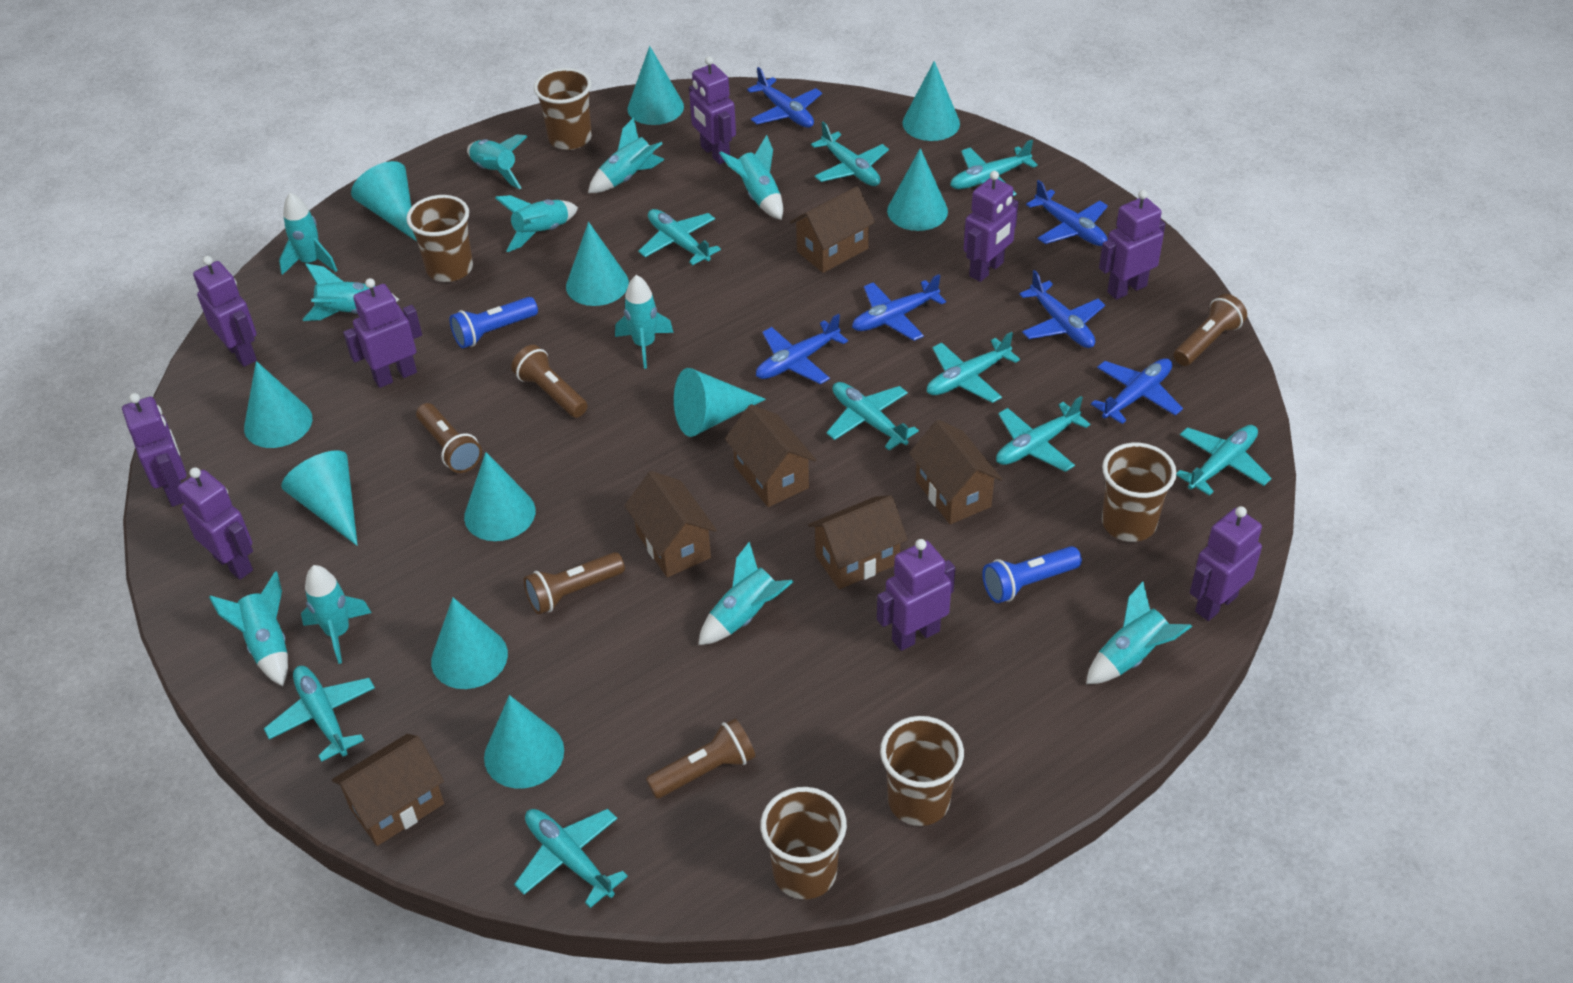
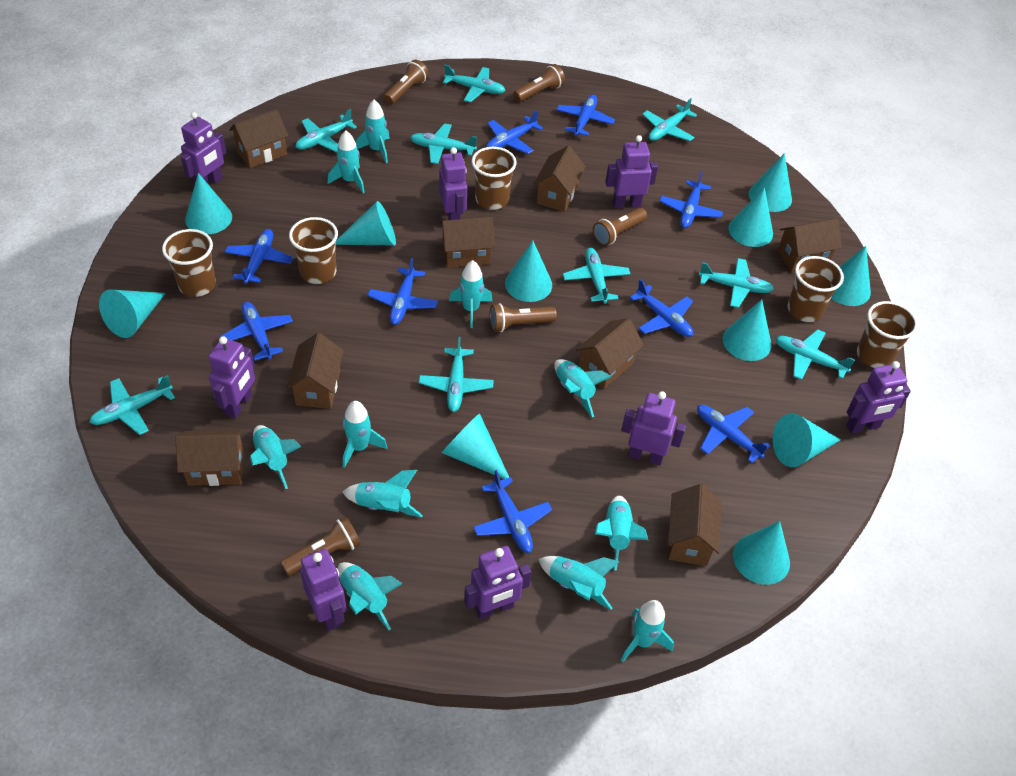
blue flashlight: [450,297,538,348] [982,546,1082,603] = 2 -> none = 0
blue plane: [747,67,822,128] [756,314,848,384] [852,274,946,341] [1019,270,1105,348] [1026,180,1108,246] [1091,358,1183,424] = 6 -> [220,302,293,361] [225,229,293,284] [368,258,438,325] [473,470,552,553] [486,111,543,154] [556,95,615,136] [630,279,693,337] [660,171,723,228] [697,405,771,463] = 9
brown house: [332,734,444,846] [624,471,717,578] [725,404,816,507] [790,186,875,273] [808,495,908,589] [909,420,1002,524] = 6 -> [175,430,244,486] [229,109,288,168] [287,333,344,409] [440,217,495,268] [534,145,586,212] [576,318,644,389] [668,484,722,566] [778,219,842,272] = 8
purple robot: [122,393,187,507] [178,467,253,580] [193,256,257,367] [343,278,422,388] [689,56,736,164] [877,539,955,651] [964,171,1018,282] [1099,190,1165,300] [1190,506,1262,621] = 9 -> [181,112,227,185] [209,336,255,418] [300,549,347,631] [439,147,467,220] [464,546,531,619] [605,135,658,209] [621,391,686,466] [847,361,911,434] = 8

